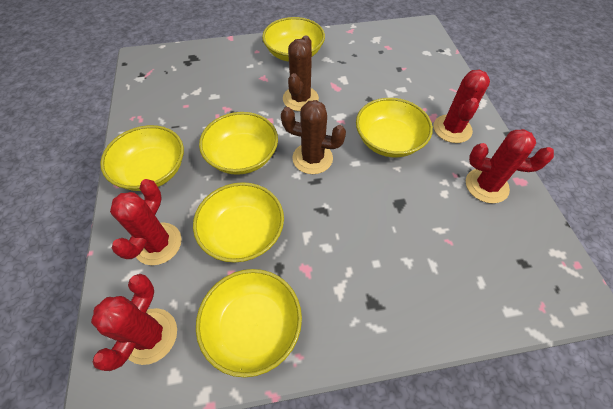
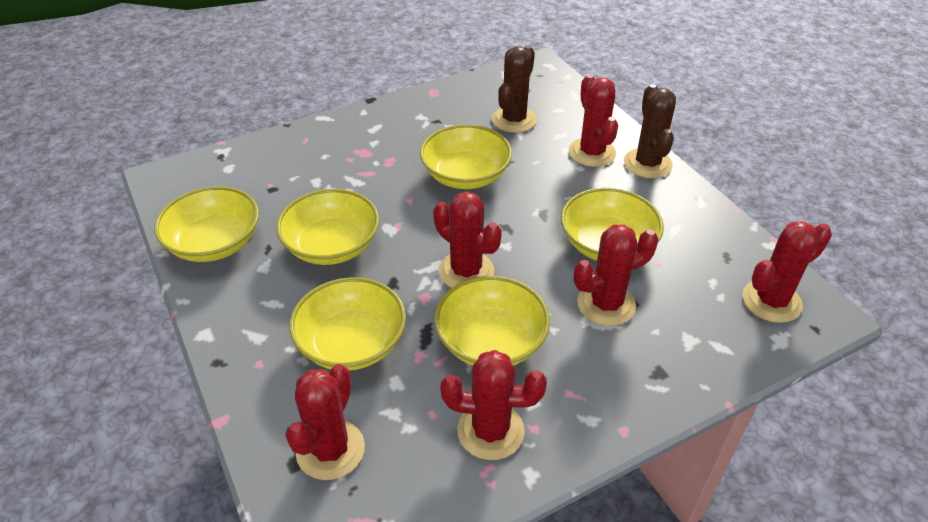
red cactus: [91,274,177,371] [110,179,182,265] [433,70,490,143] [466,129,554,203] = 4 -> [285,364,365,480] [433,192,502,288] [440,350,547,460] [569,75,618,167] [574,224,658,326] [742,221,832,323] = 6

